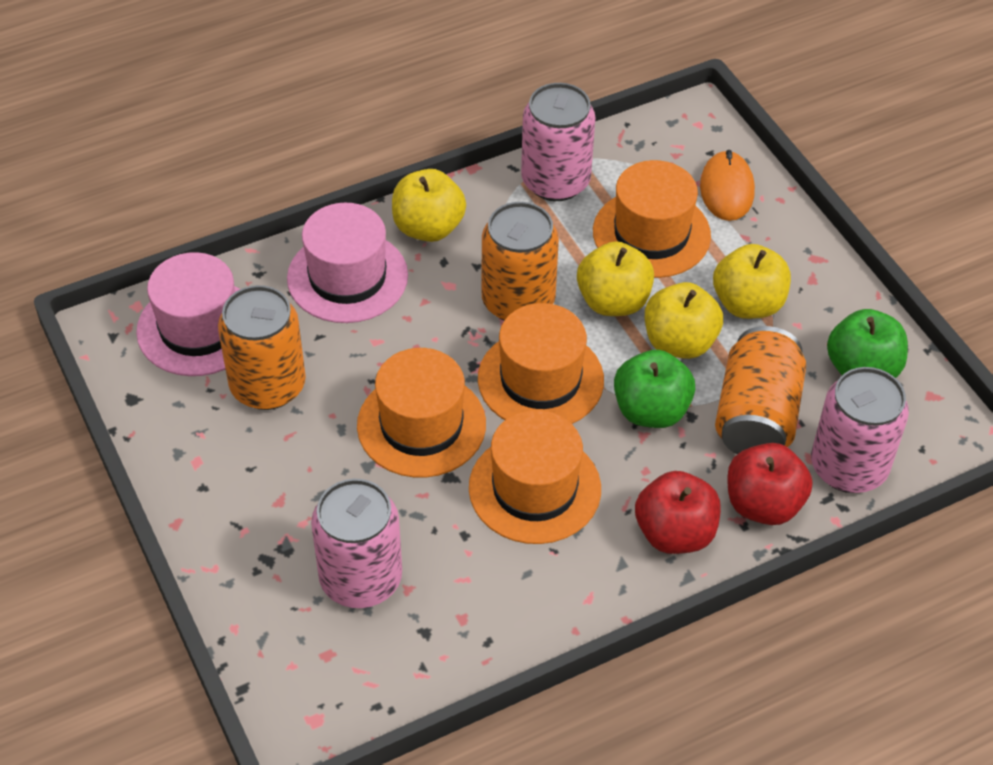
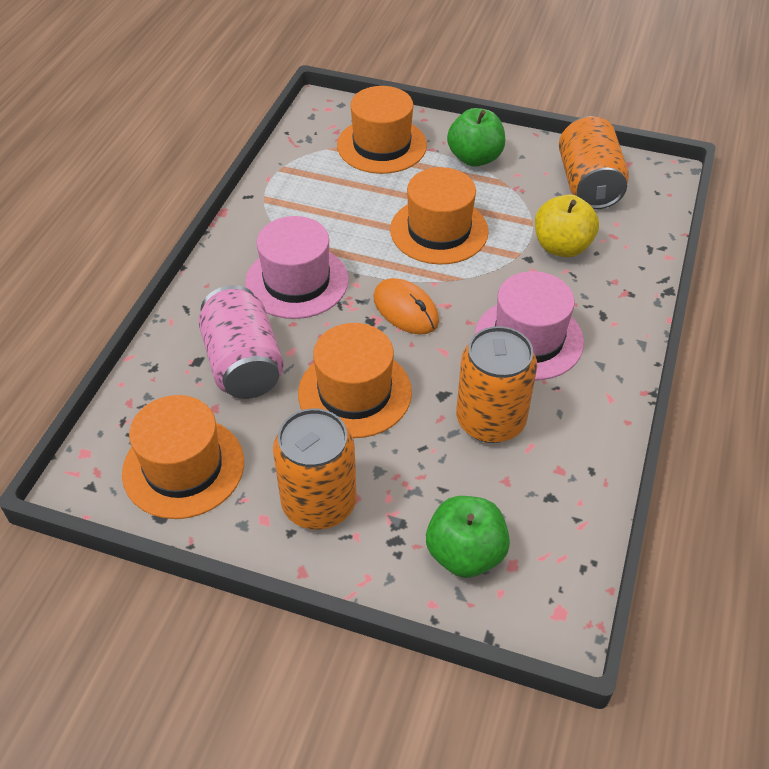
pink can: [311,479,402,608] [521,83,595,201] [811,367,909,493] = 3 -> [198,285,284,399] = 1
red apple: [635,471,721,554] [727,443,812,525] = 2 -> none = 0
yellow apple: [392,169,466,242] [577,241,654,316] [645,282,723,359] [713,244,791,319] = 4 -> [535,194,599,257] = 1

